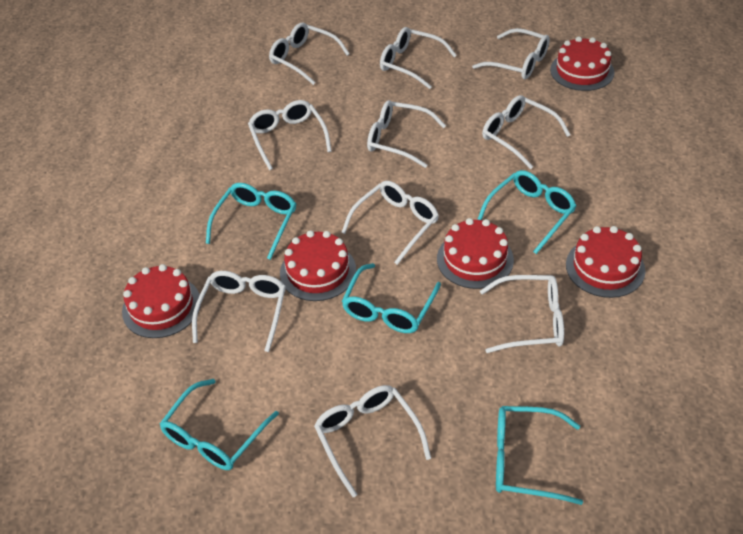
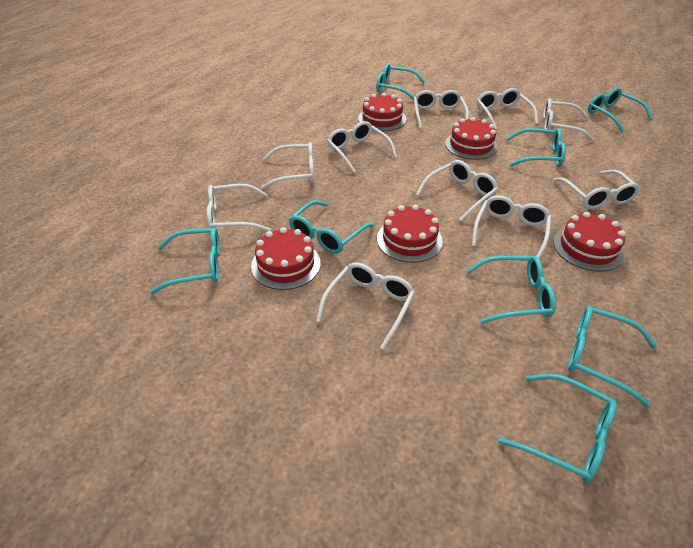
turquoise glasses: [160,379,279,470] [206,183,296,260] [342,263,441,333] [477,170,576,254] [496,406,583,505] = 5 -> [150,227,220,294] [289,200,374,254] [376,63,425,100] [466,256,556,324] [498,374,617,483] [506,128,566,167] [568,306,657,407] [588,88,653,132] = 8

